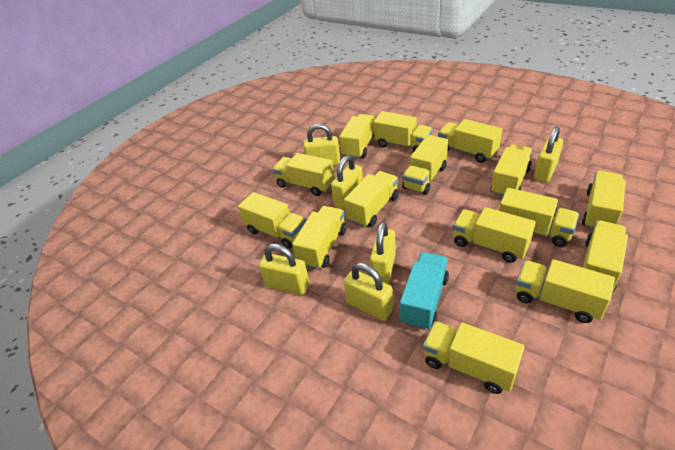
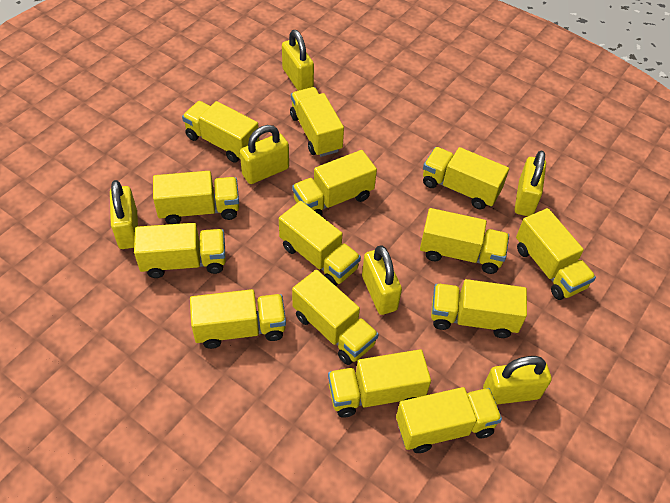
turquoise truck: [400,252,449,330] = 1 -> none = 0
yellow truck: [238,192,306,249] [273,153,335,196] [292,206,347,270] [339,114,376,159] [344,171,399,227] [373,111,433,152] [402,135,448,195] [423,321,525,394] [438,119,502,163] [453,207,536,263] [490,144,533,197] [499,188,579,247] [516,259,615,323] [582,171,626,230] [583,220,628,292] = 15 -> [134,223,226,278] [153,171,239,224] [182,101,259,163] [190,289,286,349] [279,201,361,286] [290,87,344,157] [292,150,377,216] [292,270,379,365] [328,349,431,418] [396,387,502,453] [420,208,509,274] [423,147,509,209] [431,279,527,338] [516,208,596,300] = 14

